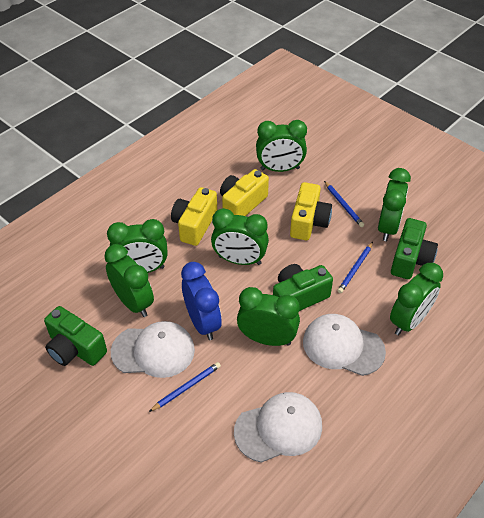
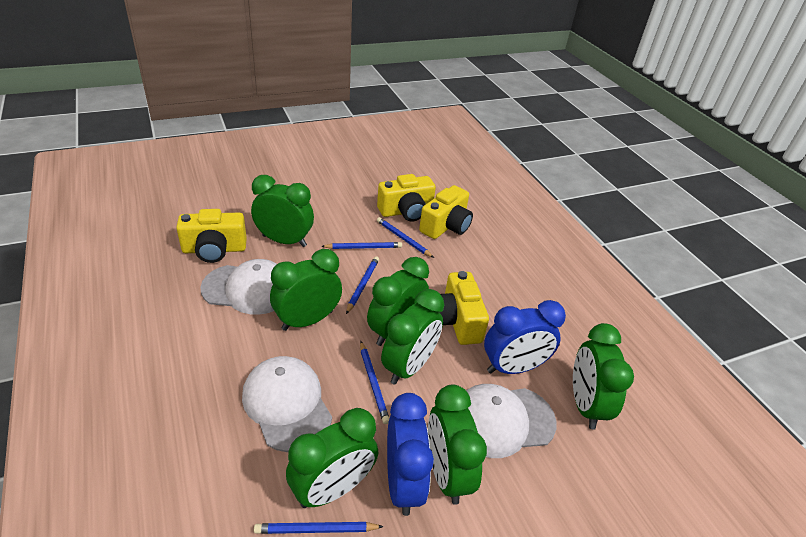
blue clock: [181,262,222,340] = 1 -> [387,393,434,516] [484,300,566,374] = 2
blue pencil: [149,362,221,412] [324,181,364,227] [337,242,373,293] = 3 -> [254,522,384,534] [321,242,402,249] [346,256,379,314] [360,342,389,424] [377,217,434,258] = 5
green camera: [44,306,107,366] [273,264,333,311] [391,218,438,279] = 3 -> none = 0
yellow camera: [171,187,217,246] [220,169,269,216] [290,182,332,240] = 3 -> [176,209,247,263] [377,174,436,222] [419,185,473,239] [439,271,489,345] = 4

